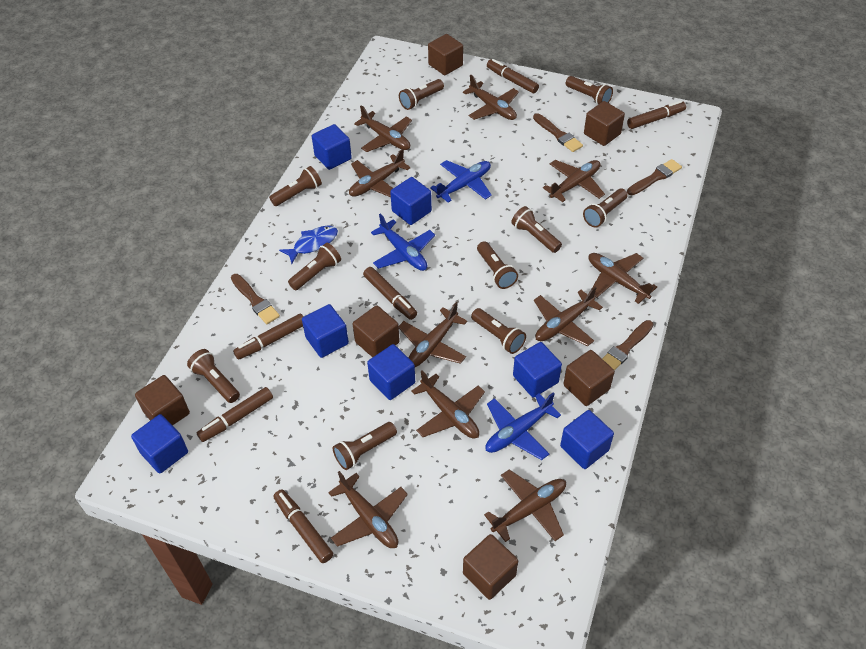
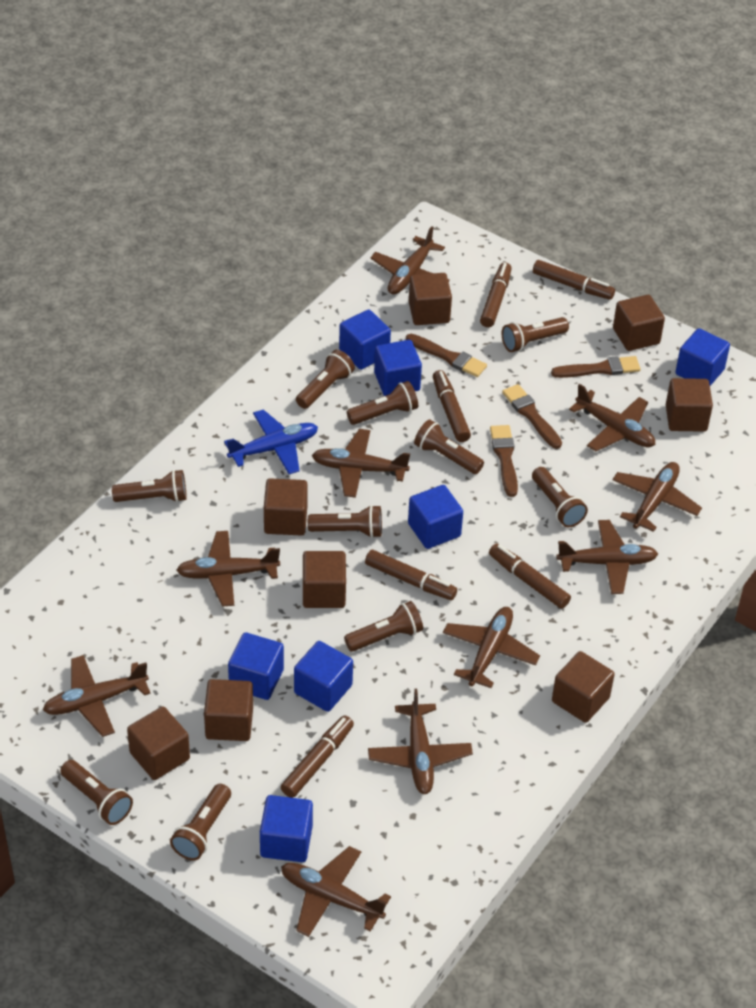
blue fish: [279,225,338,264] = 1 -> none = 0
blue plane: [371,213,435,271] [430,160,492,203] [485,392,561,460] = 3 -> [224,409,318,474] = 1
brown cube: [135,375,190,425] [353,305,400,358] [428,34,463,75] [463,534,518,600] [563,350,615,406] [584,101,625,146] = 6 -> [127,706,190,780] [204,679,253,741] [264,478,308,536] [303,551,346,608] [409,273,452,325] [552,651,615,723] [613,295,665,351] [666,378,713,432] = 8

